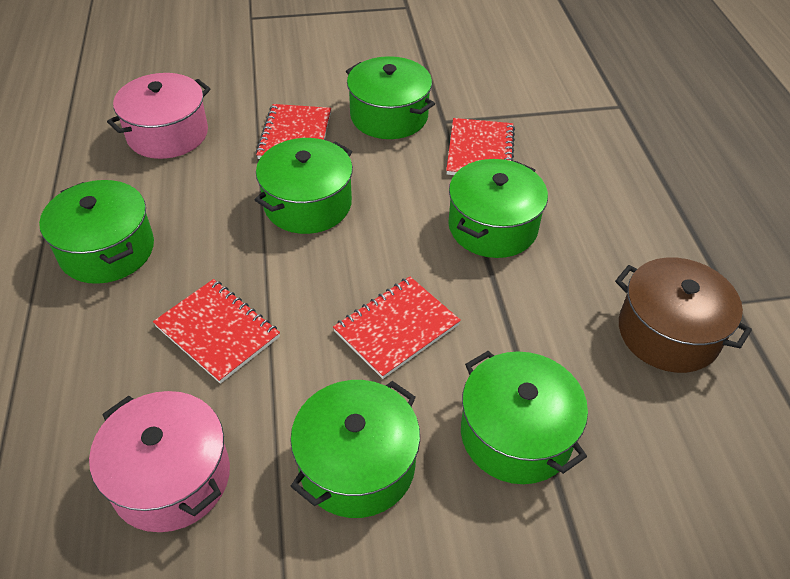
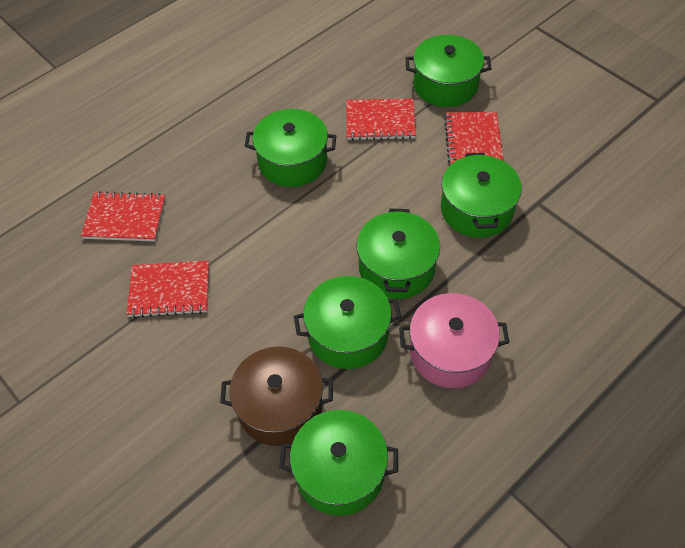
pink pot: [89,391,230,532] [107,73,211,159] = 2 -> [399,293,509,388] = 1

